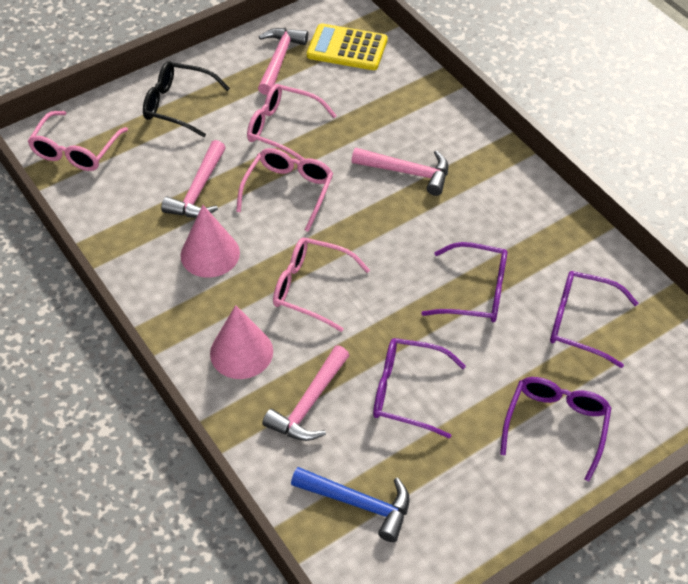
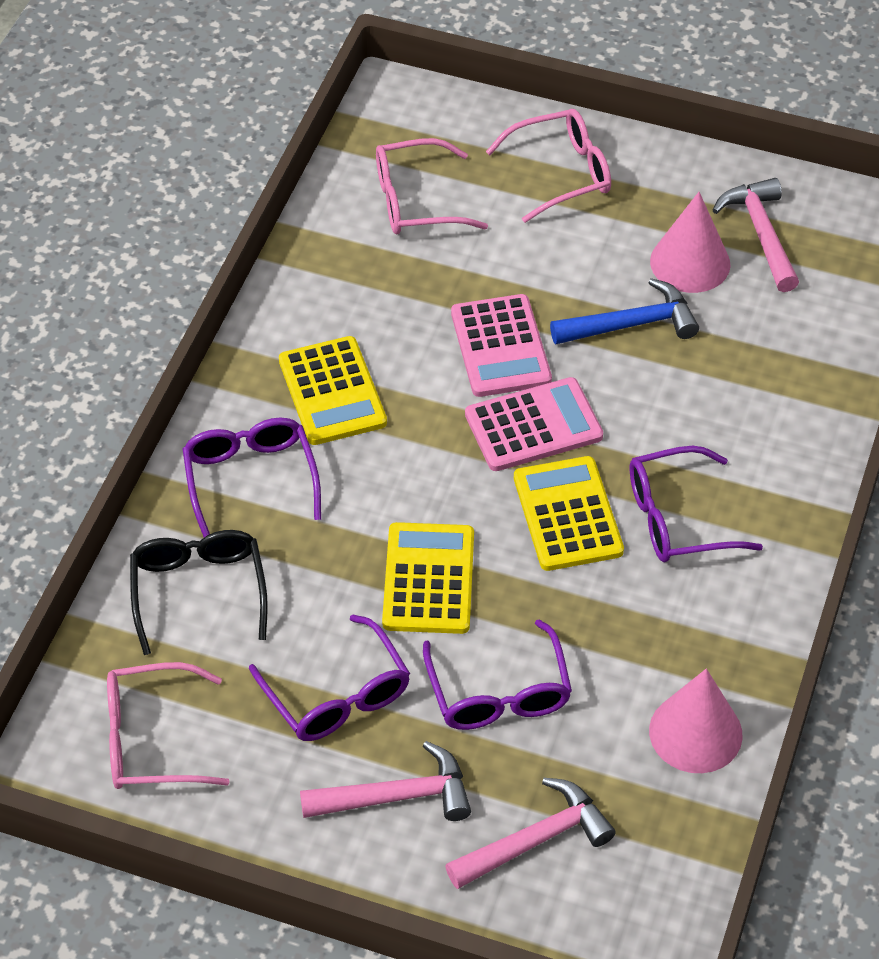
pink calculator: none = 0 -> [451,294,552,397] [465,377,603,471] = 2
pink glasses: [28,111,128,171] [236,148,333,232] [247,84,337,161] [273,237,370,332] = 4 -> [107,662,230,789] [376,138,488,234] [486,109,611,223] = 3
pink hammer: [161,140,226,218] [258,28,308,95] [262,346,350,441] [352,148,448,196] = 4 -> [300,741,471,821] [445,778,616,889] [712,178,799,292] = 3
yellow calculator: [307,23,388,70] = 1 -> [279,336,387,445] [382,522,474,634] [514,456,624,571] = 3

